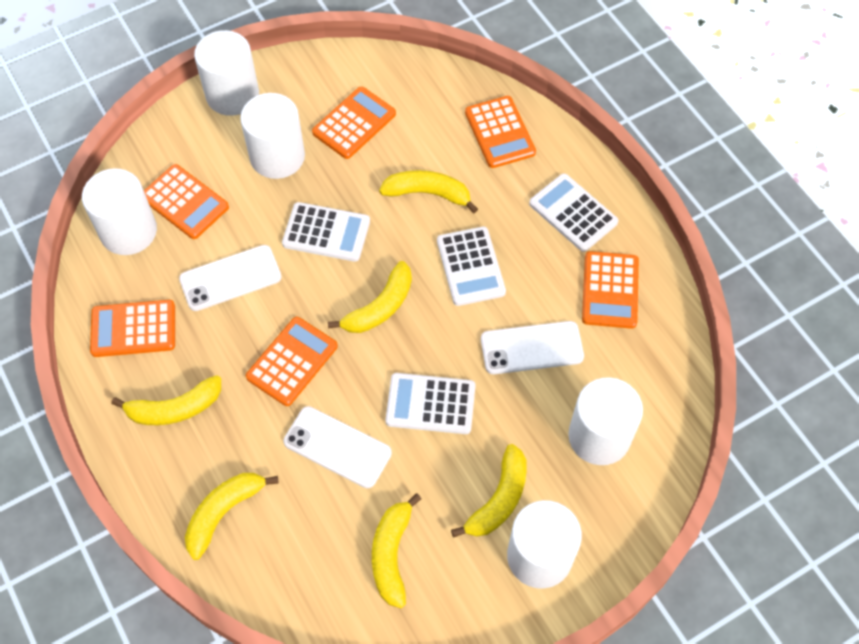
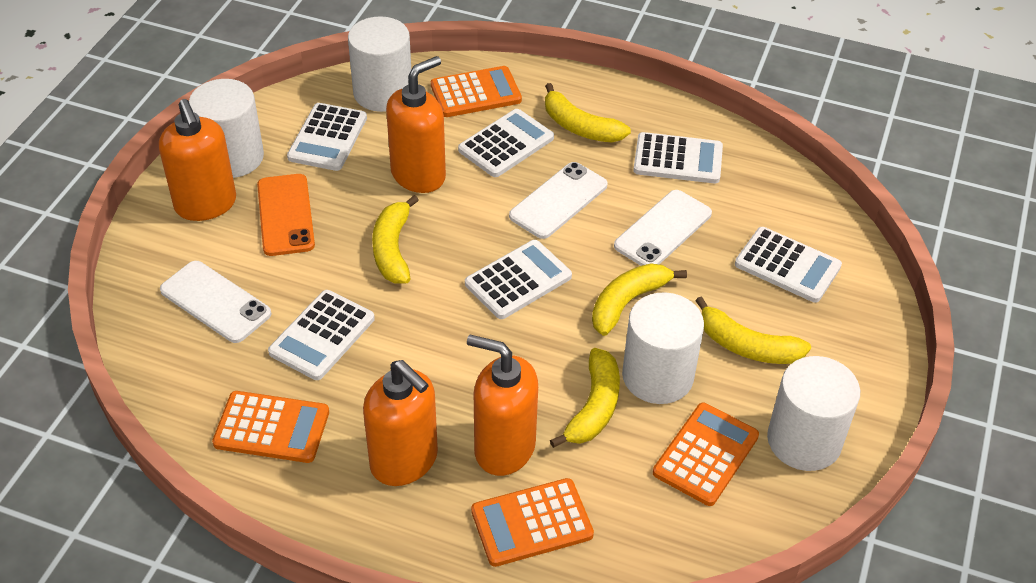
orange calculator: [90,300,175,357] [144,164,229,239] [246,317,338,406] [312,86,396,159] [465,96,536,168] [582,251,639,329] = 6 -> [212,391,329,463] [431,66,522,117] [471,478,594,567] [653,403,759,506] = 4
orange phone: none = 0 -> [257,174,315,256] = 1
orange soap dispenser: none = 0 -> [159,99,236,221] [363,360,438,486] [386,56,446,193] [467,335,538,476] = 4
white calculator: [282,202,370,262] [386,373,476,434] [437,227,506,306] [529,174,618,252] = 4 -> [268,290,375,380] [287,103,367,171] [458,109,554,177] [465,240,572,319] [633,132,723,184] [735,227,842,303] = 6
white cylinder: [82,168,157,255] [194,30,259,116] [240,93,305,179] [507,500,582,589] [568,377,643,465] = 5 -> [189,79,264,178] [348,16,411,112] [622,292,704,404] [767,356,860,471] = 4
yellow banana: [111,375,221,425] [185,473,279,560] [328,261,412,333] [372,493,421,608] [379,170,478,213] [451,444,527,538] = 6 -> [372,195,419,284] [545,83,631,143] [550,348,620,448] [592,263,687,336] [695,296,811,364] = 5

